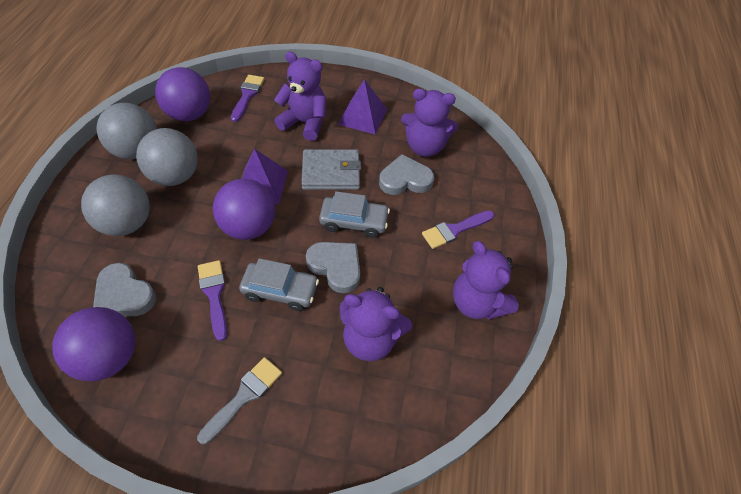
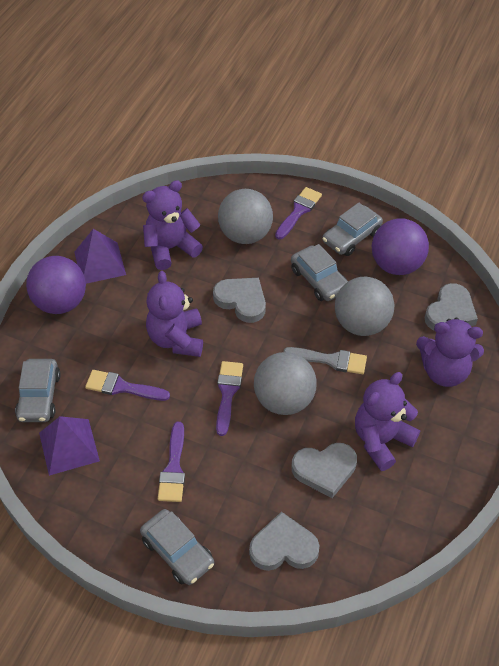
grey car: [239,258,319,311] [319,191,390,238] = 2 -> [15,359,61,422] [140,509,214,585] [291,244,348,301] [322,203,383,256] = 4
grey heart: [93,263,156,316] [306,242,360,293] [379,154,434,195] = 3 -> [213,278,266,323] [249,512,319,571] [292,443,357,498] [424,283,478,331] = 4
grey wallet: [301,149,361,190] = 1 -> none = 0
purple ball: [52,307,136,382] [155,67,210,121] [213,179,275,240] = 3 -> [26,256,86,314] [372,218,429,275] = 2
purple brush: [198,260,227,341] [231,75,264,122] [422,210,494,249] = 3 -> [85,370,170,401] [158,422,185,502] [216,361,243,436] [275,187,322,239] = 4

